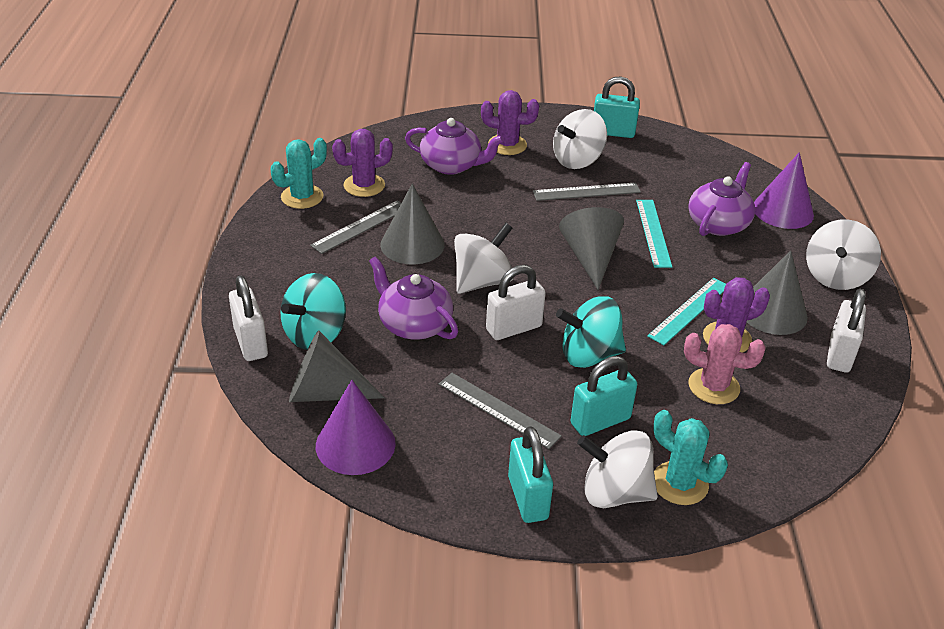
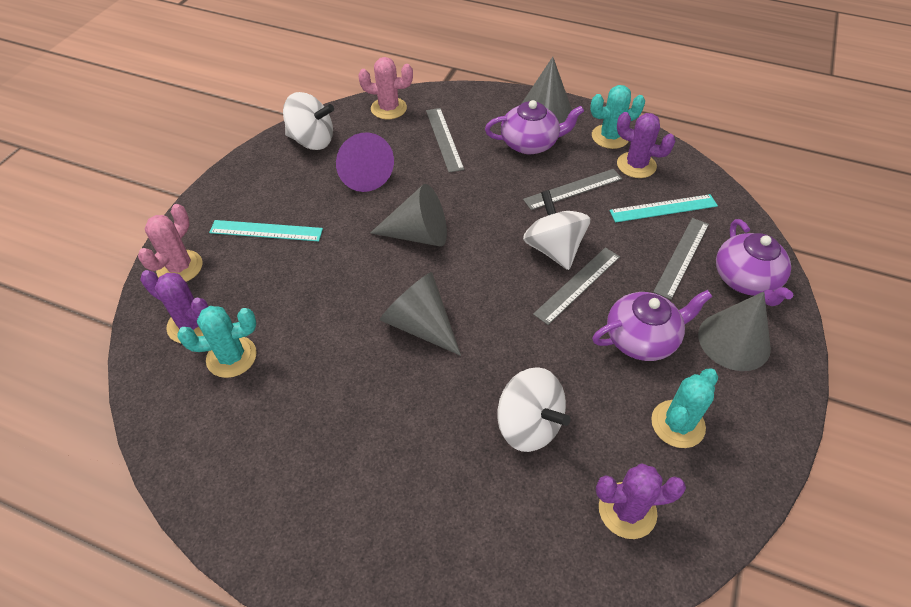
grey ruler: [310,200,401,254] [439,373,562,449] [533,183,641,201] = 3 -> [426,108,464,173] [523,169,622,210] [533,247,620,325] [653,218,709,300] = 4
pink cactus: [684,324,766,404] = 1 -> [138,204,202,282] [358,57,413,119] = 2
purple cone: [316,380,396,475] [754,152,814,229] = 2 -> [336,133,394,192] = 1
turquoise cactus: [270,138,327,209] [653,410,728,505] = 2 -> [178,306,257,378] [590,85,645,149] [651,369,718,448] = 3
turquoise padlock: [508,426,553,523] [570,356,637,436] [594,76,640,138] = 3 -> none = 0
turquoise spinning top: [281,273,346,350] [556,296,626,368] = 2 -> none = 0
white padlock: [229,276,268,361] [486,265,546,340] [827,289,866,373] = 3 -> none = 0
white spinning top: [454,223,514,294] [553,109,607,169] [577,430,658,508] [806,219,881,290] = 4 -> [283,92,334,150] [497,367,571,452] [523,190,590,270] = 3

